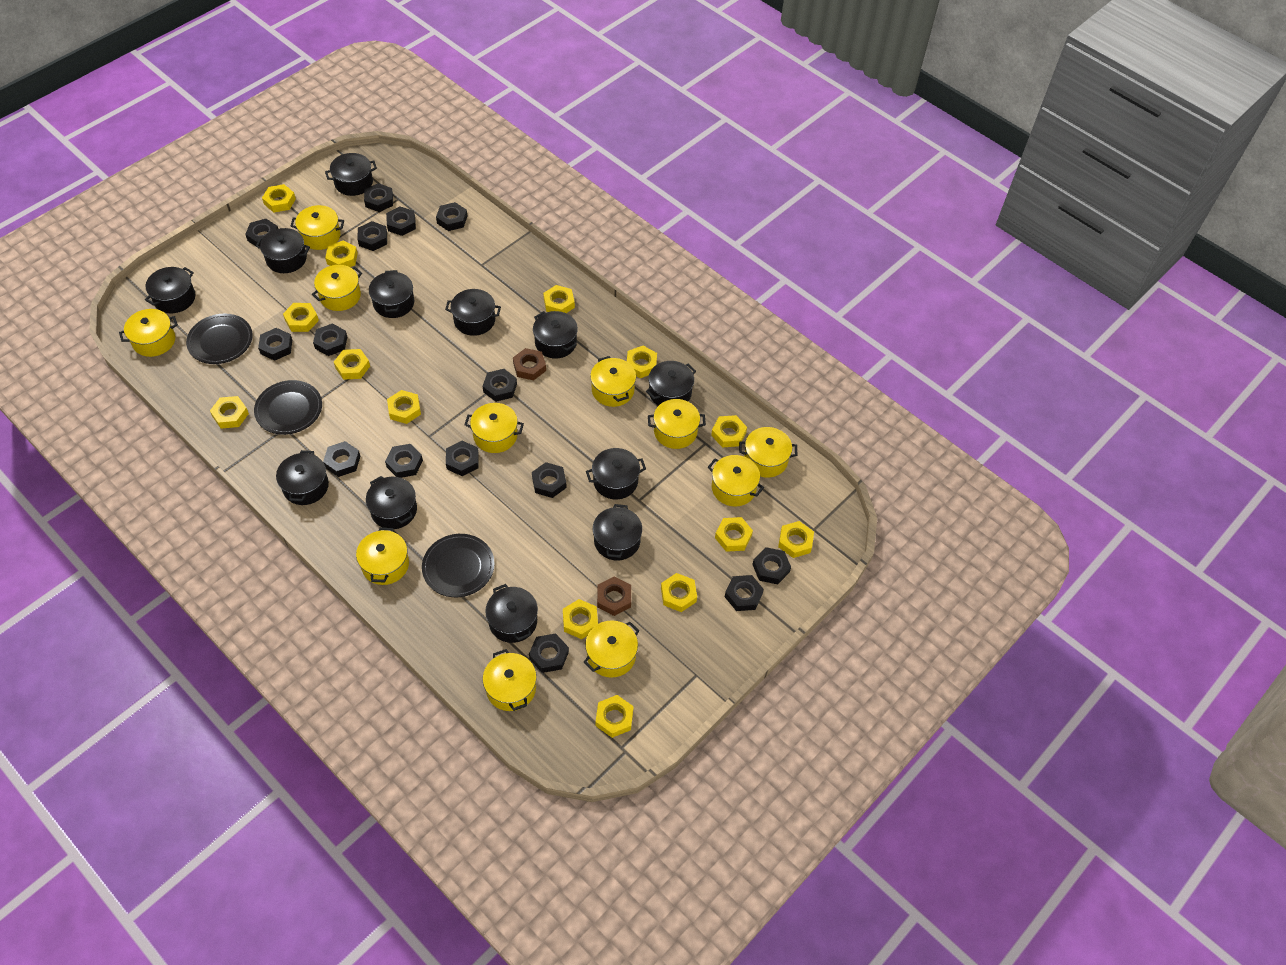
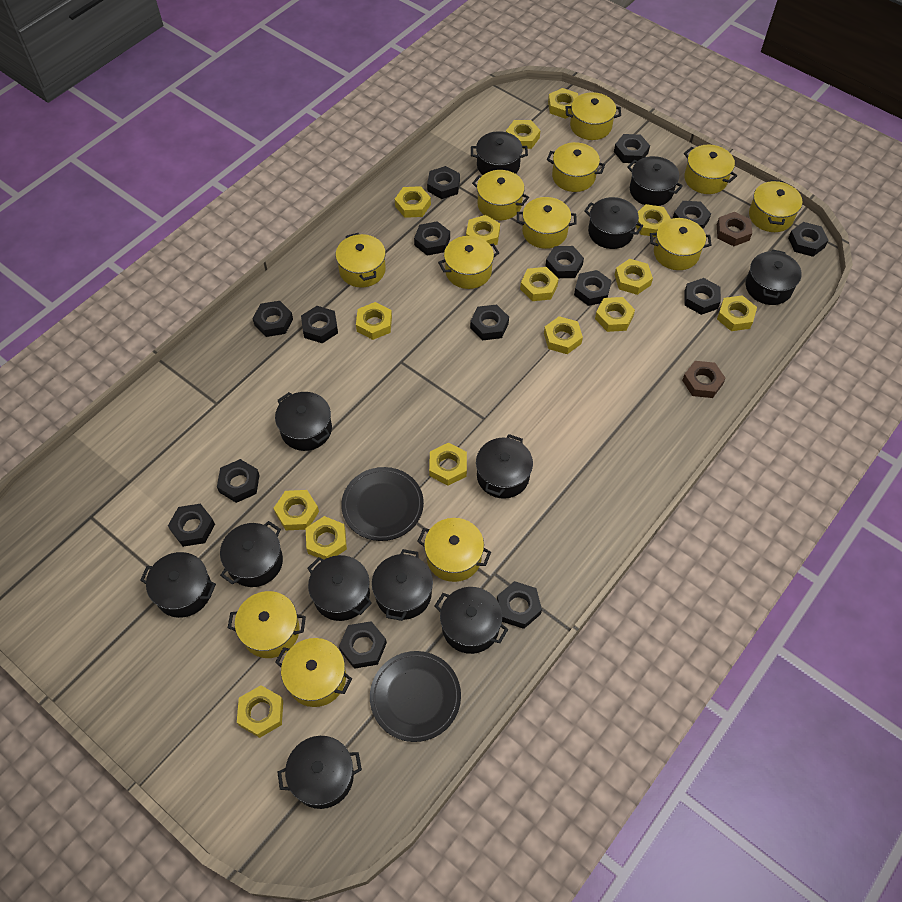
black plate: [186,314,253,364] [254,380,322,435] [422,534,495,597] = 3 -> [341,467,424,541] [370,651,461,742] = 2
yellow nut: [210,396,249,429] [262,184,296,212] [283,303,319,332] [325,240,358,267] [334,349,370,380] [387,390,421,424] [543,285,575,313] [563,599,598,639] [596,695,634,738] [627,346,657,378] [661,573,697,612] [711,415,747,447] [715,517,753,552] [778,521,814,558] = 14 -> [237,685,283,738] [273,490,319,530] [306,516,347,559] [356,302,392,340] [395,186,431,218] [429,443,467,486] [466,215,500,245] [506,120,540,149] [520,267,559,301] [544,316,583,354] [548,88,578,119] [595,297,635,332] [615,259,653,295] [636,204,671,237] [717,295,757,331] = 15
yellow pot: [119,309,178,357] [291,205,344,250] [312,265,362,311] [356,527,409,585] [465,403,524,453] [483,649,537,711] [583,620,640,678] [590,356,636,407] [648,399,706,449] [708,455,764,507] [739,427,797,478] = 11 -> [228,591,306,658] [275,638,352,707] [336,233,386,288] [417,518,491,582] [438,236,499,289] [472,170,529,220] [517,197,577,249] [547,142,605,192] [565,92,621,140] [650,218,711,270] [684,145,737,194] [749,180,802,232] = 12

